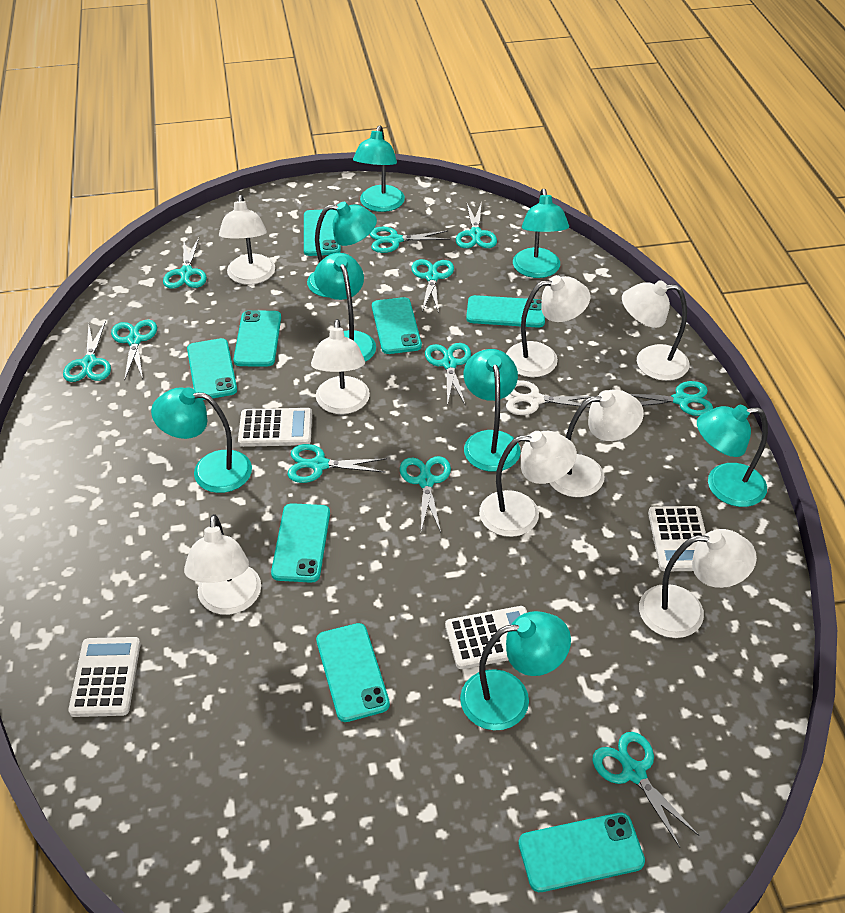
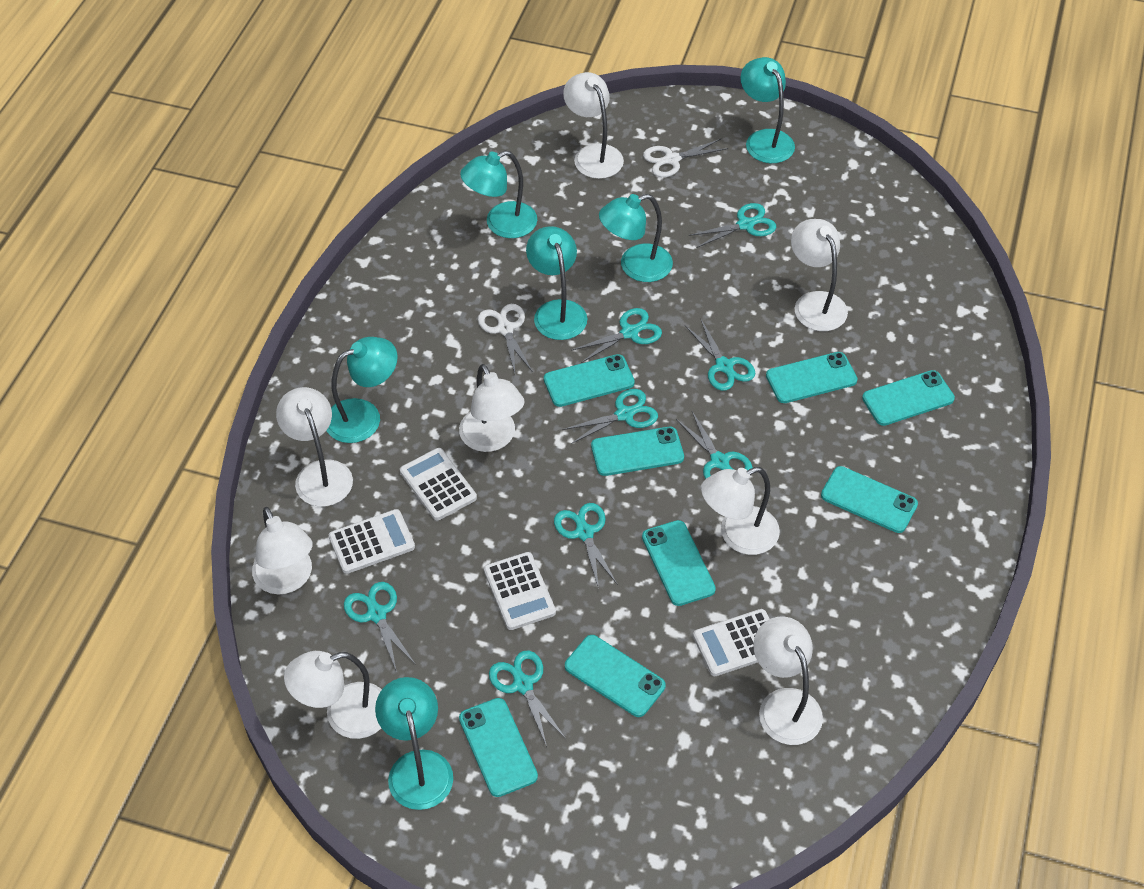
turquoise lamp: [151,387,252,493] [307,202,377,297] [314,253,376,362] [353,125,405,212] [460,611,571,730] [464,349,521,472] [513,189,569,278] [697,405,768,507] = 8 -> [326,337,397,443] [375,677,453,810] [460,151,537,238] [526,226,587,340] [599,194,673,282] [740,57,795,163] = 6
turquoise scissors: [63,321,111,382] [111,320,157,381] [163,238,207,289] [287,444,387,483] [370,227,450,253] [400,456,451,532] [411,259,454,313] [425,343,471,406] [456,201,497,248] [592,732,699,847] [630,381,713,416] = 11 -> [344,582,416,672] [489,651,566,747] [554,503,618,589] [562,389,658,444] [571,308,662,363] [676,411,753,479] [685,318,755,391] [689,203,776,248] = 8
white scissors: [506,380,594,415] = 1 -> [478,304,533,373] [643,139,728,177] = 2

